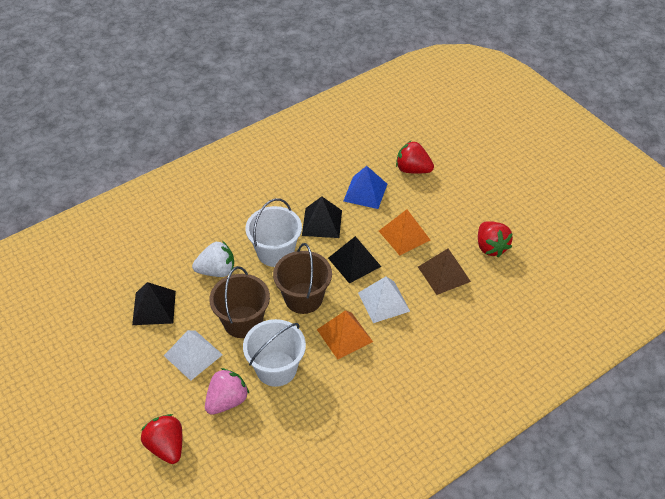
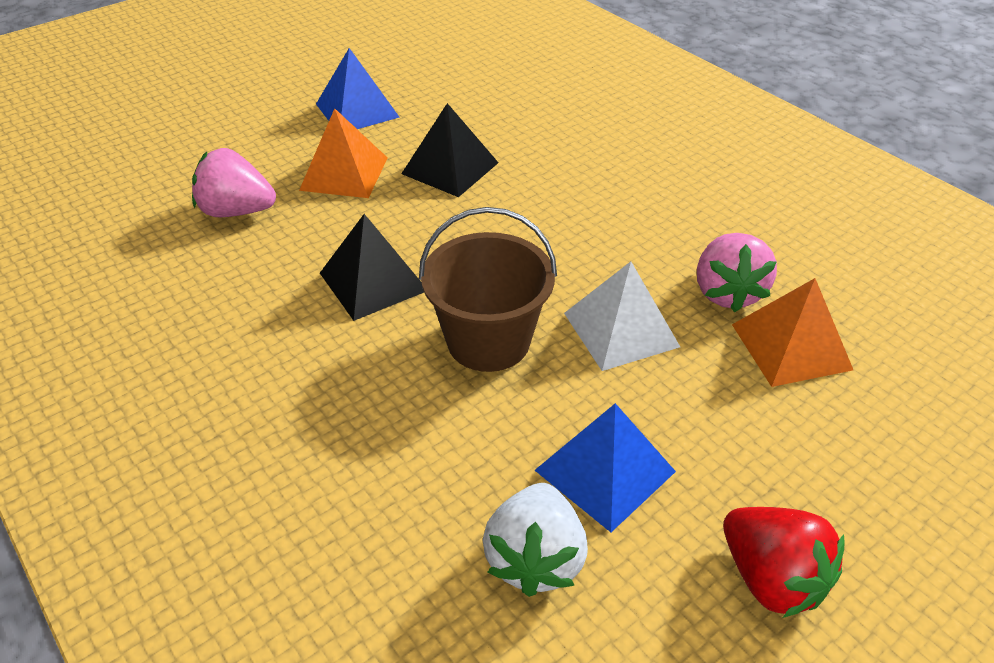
black pyramid: [132,282,176,325] [302,196,342,238] [328,236,381,284] = 3 -> [320,214,424,321] [401,103,498,197] = 2
blue pyramid: [343,166,387,209] = 1 -> [316,48,400,129] [535,403,676,532] = 2
brown bucket: [209,266,270,338] [273,243,332,314] = 2 -> [419,207,557,372] = 1
brown pyramid: [418,248,471,295] = 1 -> none = 0
pink strawberry: [205,368,249,415] = 1 -> [192,148,276,217] [697,233,777,312] = 2
red strawberry: [141,414,182,464] [396,141,434,174] [478,221,513,257] = 3 -> [723,507,845,618] = 1
white bucket: [243,319,306,387] [245,198,302,267] = 2 -> none = 0
white pyramid: [164,330,223,381] [358,277,410,323] = 2 -> [564,261,680,371] = 1

